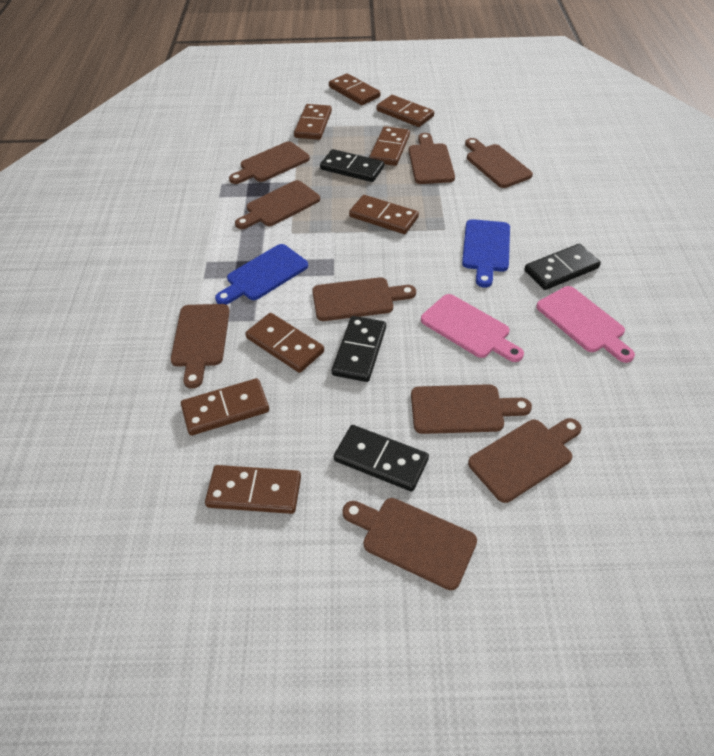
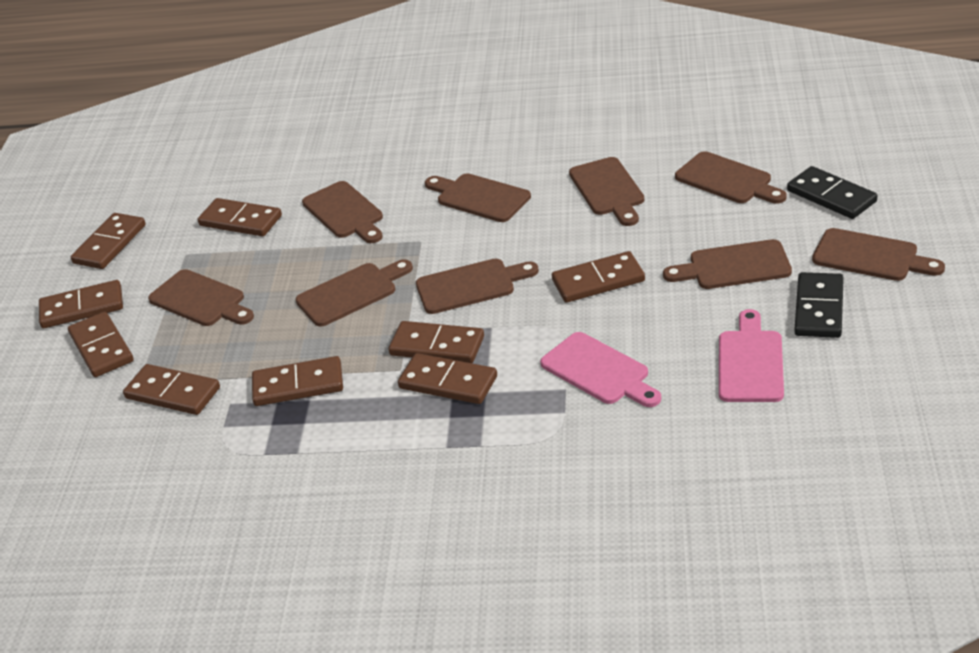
black domino: [320,149,384,182] [332,316,386,382] [334,425,429,492] [524,244,601,290] = 4 -> [787,166,878,219] [794,272,844,338] = 2
blue cutting board: [215,244,308,305] [462,219,510,288] = 2 -> none = 0
brown domino: [181,378,269,436] [205,465,301,514] [245,313,324,373] [294,104,332,140] [329,73,380,105] [349,195,419,234] [369,126,410,166] [377,95,434,127] = 8 -> [39,280,123,328] [68,312,134,377] [71,213,146,269] [123,364,220,415] [198,198,282,237] [252,356,343,406] [388,321,484,363] [398,353,497,404] [552,251,645,303] = 9

